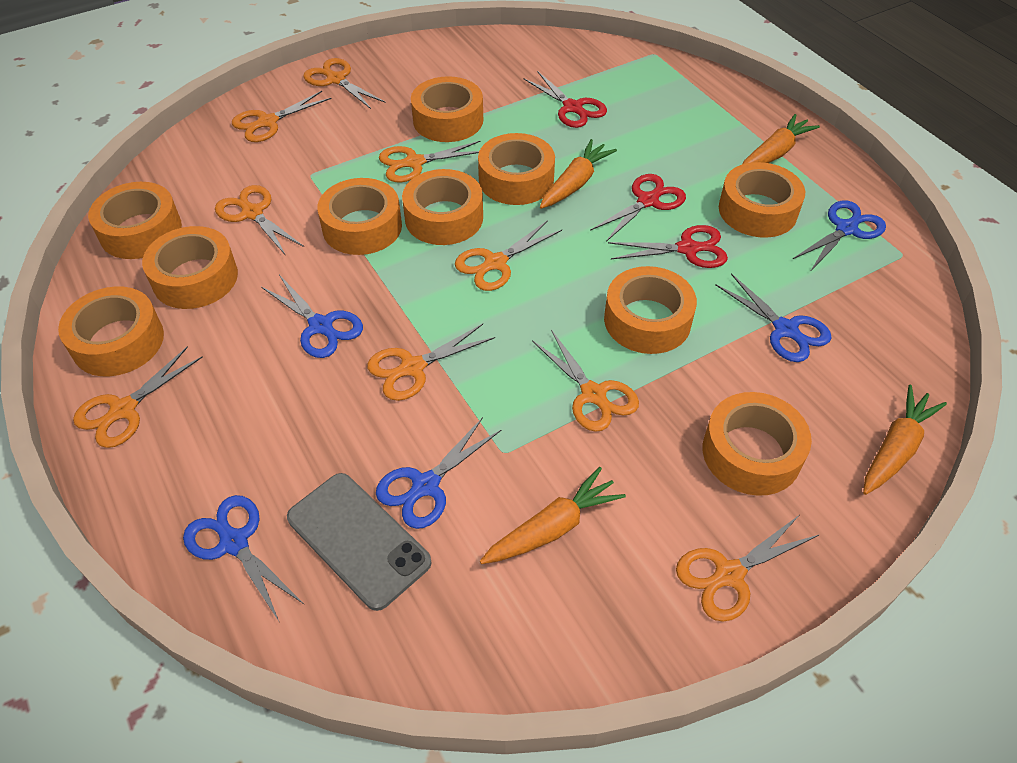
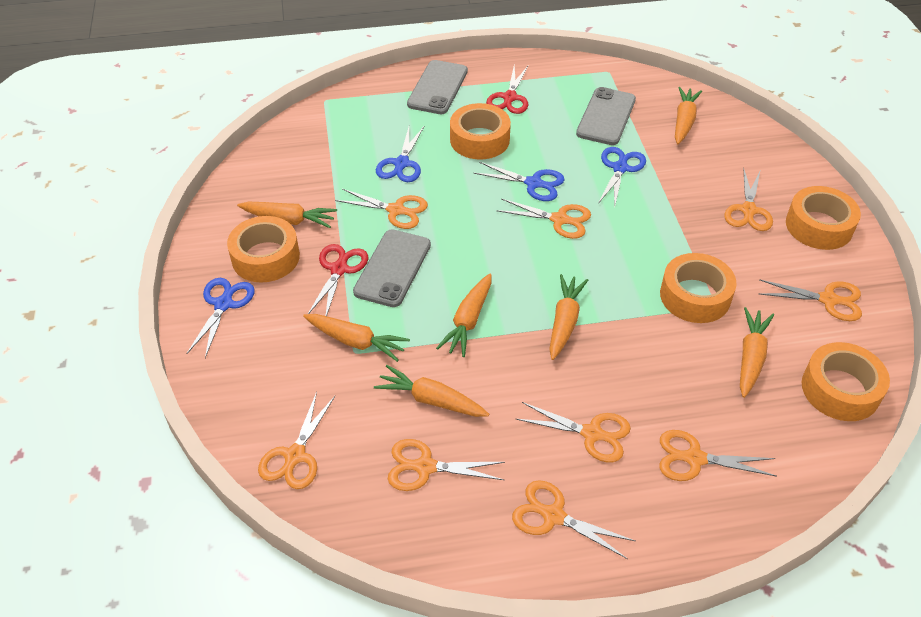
blue scissors: [183,495,305,623] [261,275,363,358] [376,417,502,529] [715,273,832,362] [793,200,886,272] = 5 -> [186,278,255,358] [376,127,424,182] [474,162,565,201] [598,147,646,209] = 4
grey phone: [287,473,432,611] = 1 -> [353,230,431,307] [407,60,468,114] [576,87,636,145] = 3
orange carrot: [480,467,626,564] [540,139,617,209] [742,114,820,164] [863,385,947,495] = 4 -> [237,201,337,228] [303,314,410,362] [374,365,489,417] [436,274,491,357] [549,274,588,360] [675,87,702,144] [740,307,774,398] = 7
orange tape: [58,286,164,376] [88,182,182,259] [142,226,238,309] [317,178,402,255] [402,169,483,245] [411,76,483,142] [478,133,555,205] [604,266,697,354] [703,392,812,496] [719,162,805,238] = 10 -> [227,216,300,282] [450,103,511,160] [660,253,737,323] [786,186,861,250] [802,342,890,421] = 5
red scissors: [524,71,607,128] [590,174,686,242] [608,225,728,268] = 3 -> [308,244,369,316] [486,65,529,114] = 2

